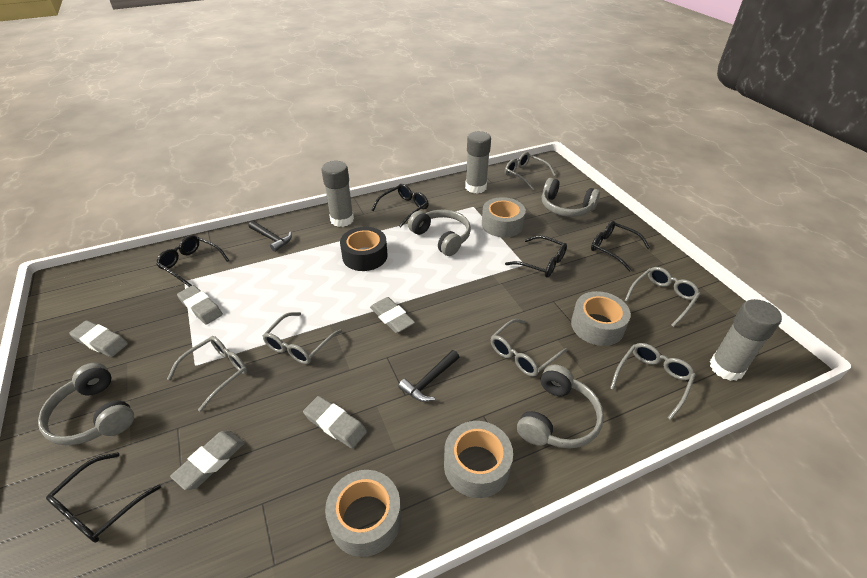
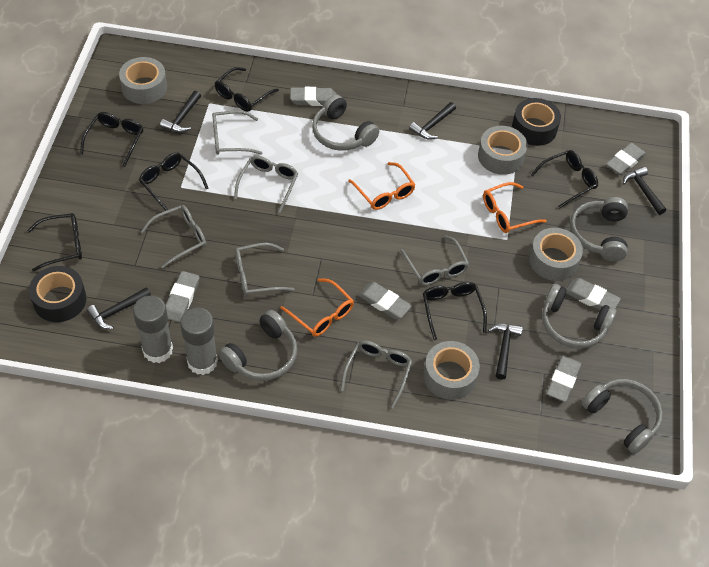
black glasses: [46,452,161,543] [156,235,229,287] [372,184,429,228] [505,235,567,278] [591,221,650,271] = 5 -> [27,213,82,271] [80,112,144,167] [139,152,209,214] [215,67,279,112] [423,282,487,340] [531,150,598,208] = 6
black hammer: [249,221,292,252] [398,350,459,402] = 2 -> [87,287,151,329] [160,91,201,133] [409,102,456,140] [488,324,523,380] [623,167,666,215] = 5
black tape: [340,227,388,271] = 1 -> [29,266,86,322] [512,98,561,146] = 2
grey eraser: [69,320,128,357] [170,431,245,490] [177,285,223,325] [303,396,367,449] [370,297,415,333] = 5 -> [166,271,199,322] [290,87,337,106] [358,282,412,319] [547,356,581,402] [566,278,621,310] [606,143,646,175] = 6
grey glue stick: [321,161,354,227] [465,131,491,194] [710,299,782,381] = 3 -> [133,295,173,363] [180,308,218,375] = 2
grey headphones: [38,363,134,445] [408,210,471,256] [517,365,604,449] [542,178,600,217] = 4 -> [219,310,298,381] [312,94,379,151] [542,284,617,349] [570,197,628,261] [582,379,663,454] = 5
orange glasses: none = 0 -> [280,278,354,337] [348,162,415,210] [483,182,547,233] = 3

